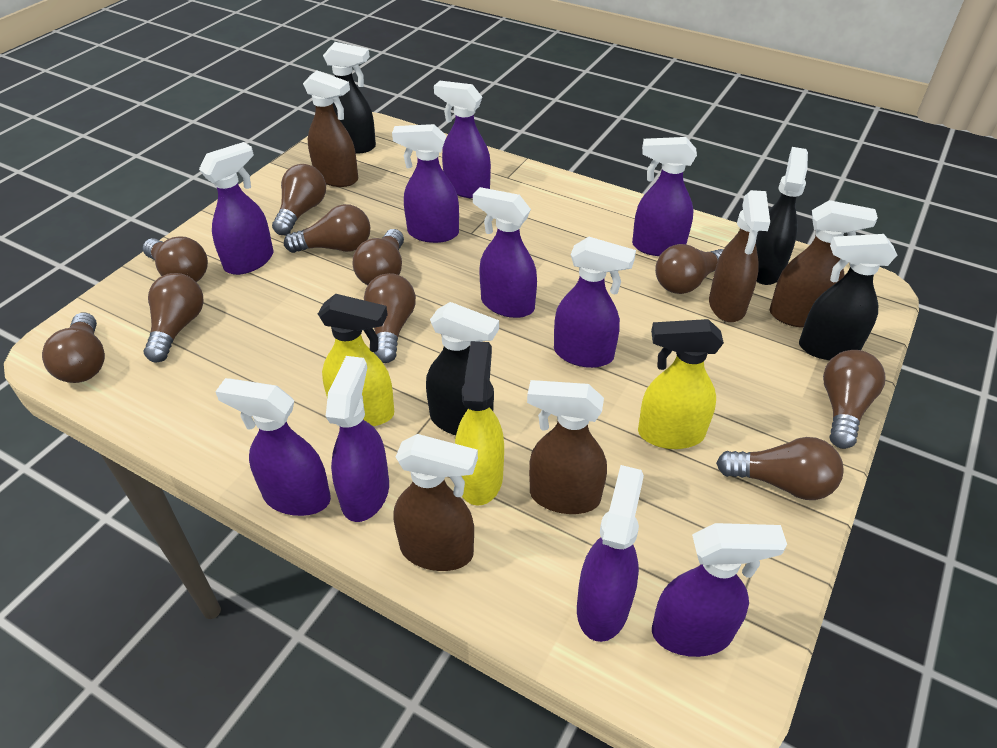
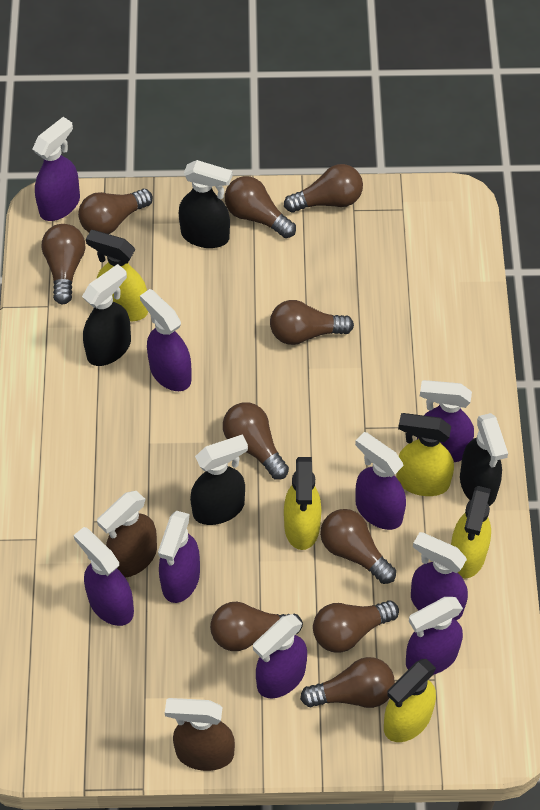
brown spray bottle: [303,71,358,187] [393,434,478,571] [527,380,607,514] [709,190,770,322] [770,200,878,328] = 5 -> [97,491,157,578] [165,698,235,771] = 2
purple spray bottle: [199,142,274,275] [215,378,331,516] [326,356,389,522] [392,124,459,243] [434,81,491,198] [473,187,537,318] [554,237,636,368] [577,465,644,642] [632,137,697,256] [652,523,787,657] = 10 -> [32,117,80,221] [73,527,134,626] [140,289,192,391] [158,511,200,603] [253,614,307,698] [355,432,406,530] [406,597,463,675] [411,532,468,620] [417,380,474,462] = 9
yellow spray bottle: [318,294,394,426] [455,341,504,506] [638,319,724,449] = 3 -> [86,230,148,321] [284,457,321,550] [384,659,436,742] [397,413,454,496] [451,486,491,579] = 5

